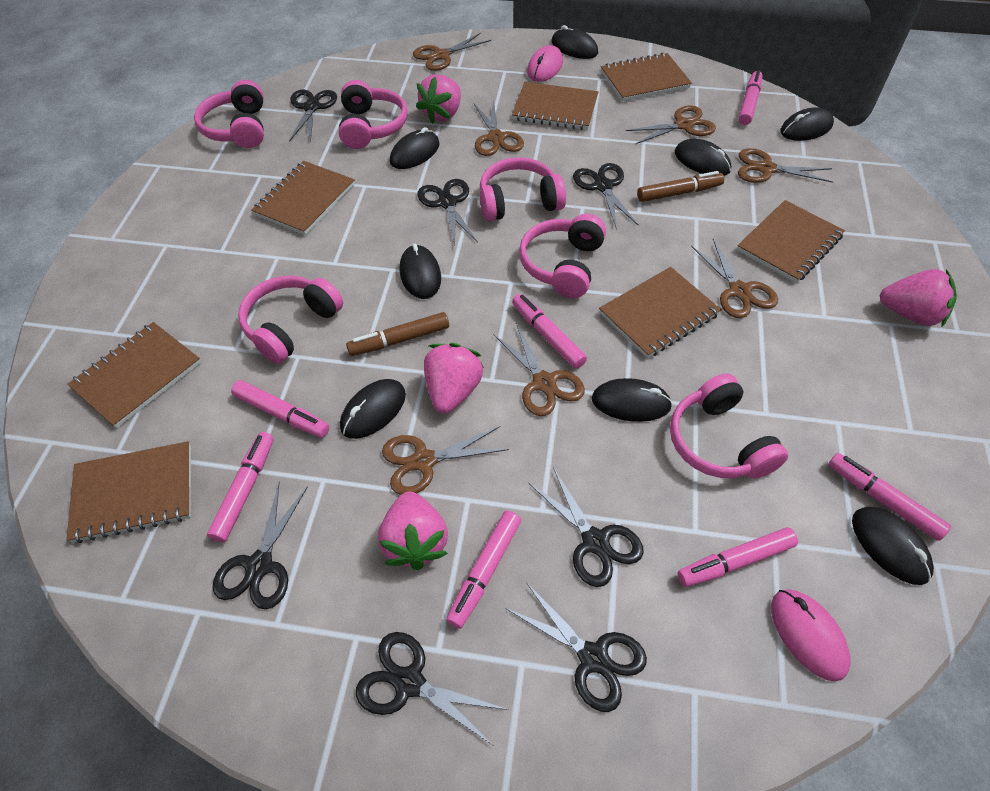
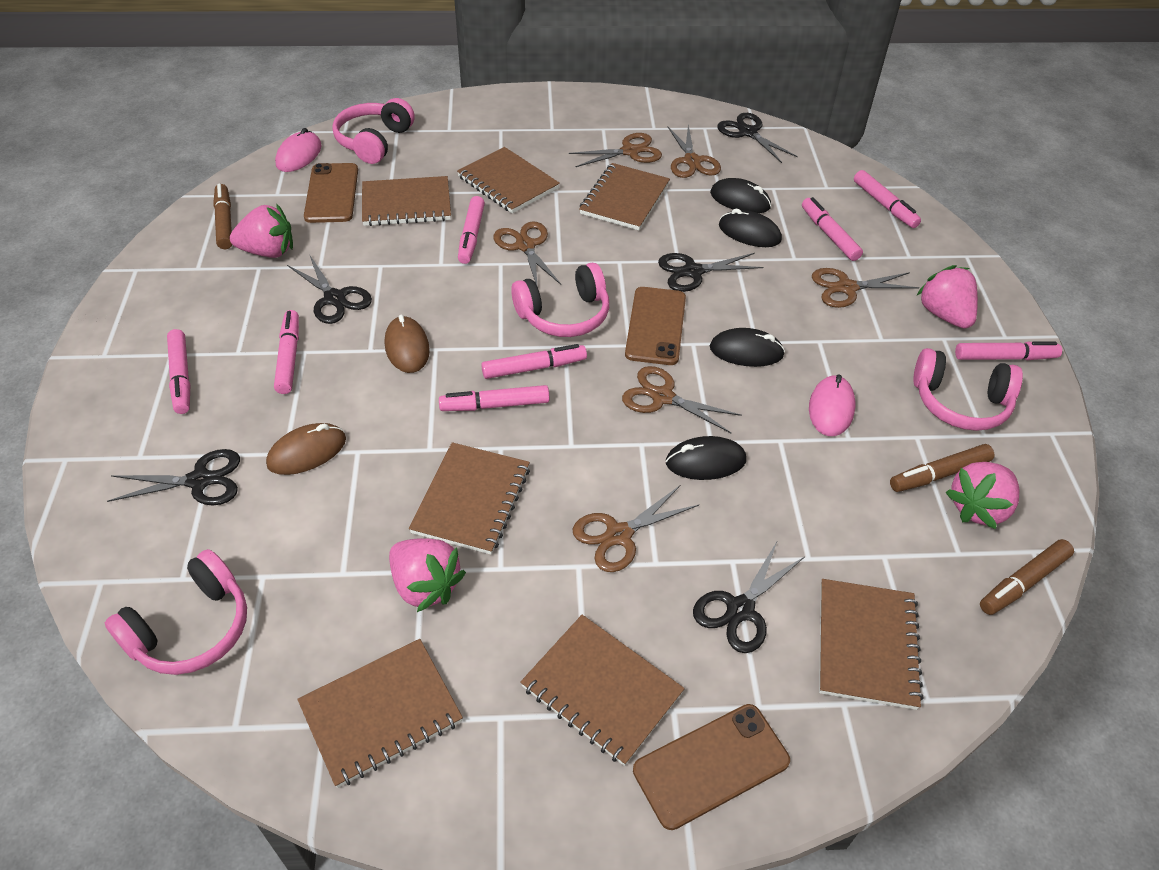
black mouse: [340,379,406,439] [390,127,440,169] [400,244,441,299] [552,25,598,59] [592,378,673,422] [675,139,731,176] [780,108,834,141] [852,507,934,585] = 8 -> [666,436,746,480] [710,178,771,213] [710,328,785,367] [719,208,782,247] = 4
black scissors: [212,482,308,609] [289,90,337,143] [356,632,509,745] [417,179,478,246] [505,582,647,712] [529,467,644,587] [573,163,639,229] = 7 -> [107,449,240,505] [287,254,372,324] [658,253,764,292] [693,540,804,653] [717,113,798,163] = 5
brown marker: [346,312,449,356] [637,171,724,202] = 2 -> [213,184,232,249] [890,444,995,492] [980,539,1074,615] = 3
brown mouse: none = 0 -> [266,423,346,475] [385,315,430,373] = 2
brown phone: none = 0 -> [304,163,358,223] [625,287,686,365] [633,704,790,830] = 3
brown scissors: [382,426,509,495] [413,33,491,71] [474,99,524,156] [493,323,585,416] [626,105,716,144] [691,239,778,318] [738,148,833,183] = 7 -> [494,221,561,285] [569,133,662,167] [573,486,699,572] [622,366,742,433] [668,125,721,178] [812,268,920,308] = 6
pink headphones: [194,80,264,148] [238,276,343,364] [339,80,408,149] [480,157,566,221] [519,214,606,298] [670,373,788,479] = 6 -> [105,549,247,675] [332,98,415,164] [511,263,609,337] [913,348,1023,431] = 4
pink marker: [207,432,274,543] [231,380,329,438] [446,511,521,629] [512,294,587,369] [677,527,798,587] [738,70,763,125] [828,453,951,541] = 7 -> [167,329,190,414] [274,310,299,394] [439,385,550,411] [458,196,485,264] [481,344,587,379] [802,197,863,261] [854,170,921,228] [955,341,1062,360] = 8

